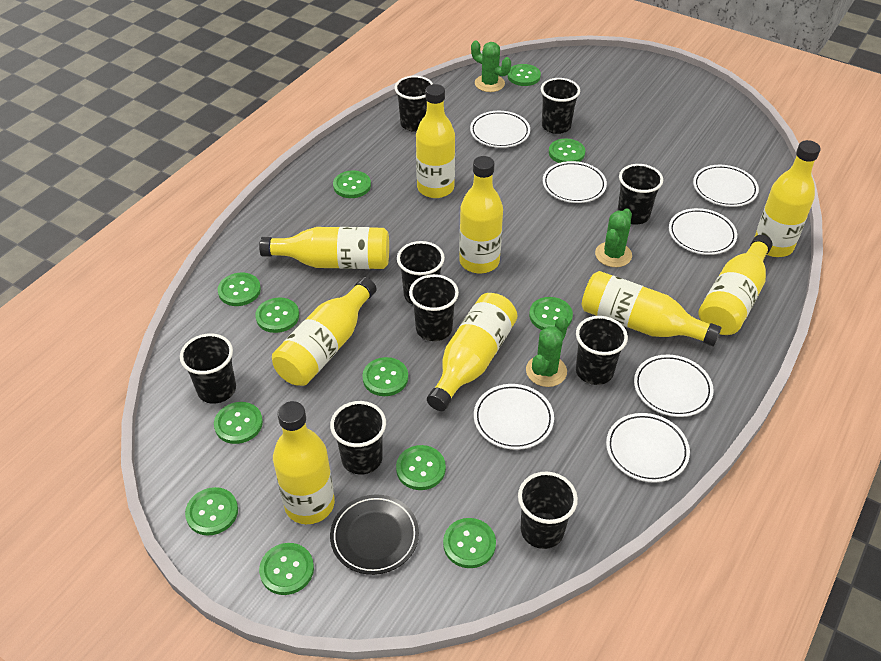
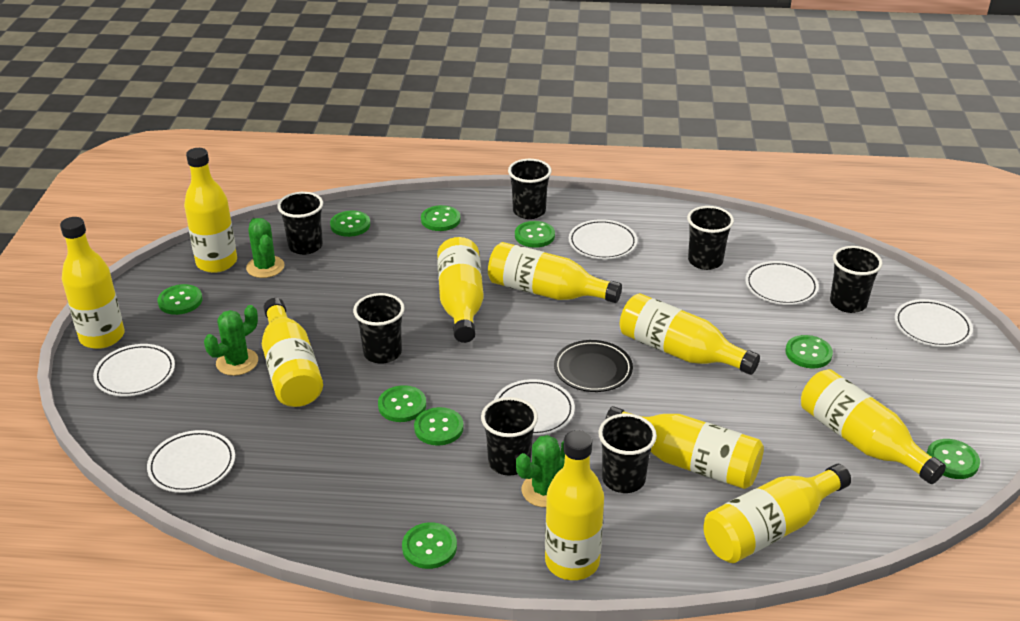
black cup: [180,333,236,404] [330,401,386,475] [394,76,433,132] [397,241,445,305] [409,274,459,341] [518,472,578,549] [541,78,580,134] [576,316,628,385] [618,164,663,225] = 9 -> [277,192,323,255] [353,293,405,364] [481,397,538,475] [508,159,552,219] [598,414,657,493] [687,206,734,270] [830,246,883,313] = 7
green button: [185,487,238,536] [214,402,263,444] [218,272,261,306] [255,297,299,333] [259,543,314,595] [333,170,371,198] [362,357,408,396] [396,445,446,490] [443,518,496,568] [507,64,541,86] [529,297,573,330] [549,138,585,163] = 12 -> [157,284,202,315] [330,211,370,237] [378,385,426,422] [402,522,457,569] [414,407,464,446] [421,205,461,231] [515,221,555,248] [786,335,833,368] [927,439,980,479] = 9
white plate: [470,111,530,148] [474,384,554,450] [543,161,607,203] [606,413,690,483] [634,355,714,417] [669,208,737,255] [693,165,759,207] = 7 -> [93,344,175,396] [147,430,235,493] [494,379,575,436] [569,219,638,259] [745,261,819,305] [894,299,973,347] = 6
yellow bottle: [259,227,389,269] [272,277,377,386] [273,401,335,524] [416,84,455,198] [427,293,517,411] [459,156,503,273] [582,271,722,346] [699,235,772,335] [755,140,821,257] = 9 -> [60,217,125,349] [184,148,237,273] [262,298,323,407] [437,237,484,343] [488,242,622,303] [545,430,604,580] [605,406,764,489] [620,293,760,375] [703,464,851,563] [801,369,946,484] = 10

